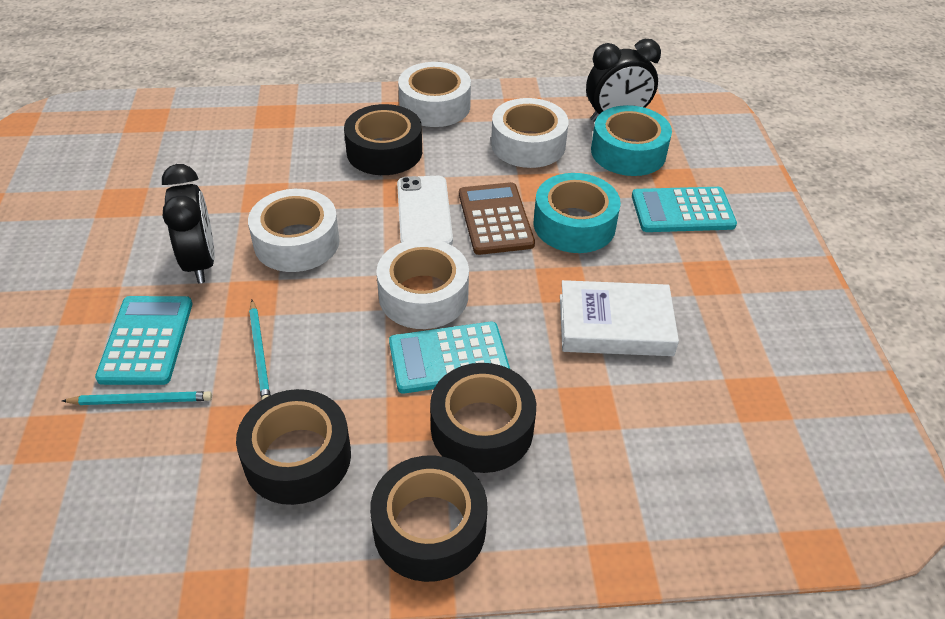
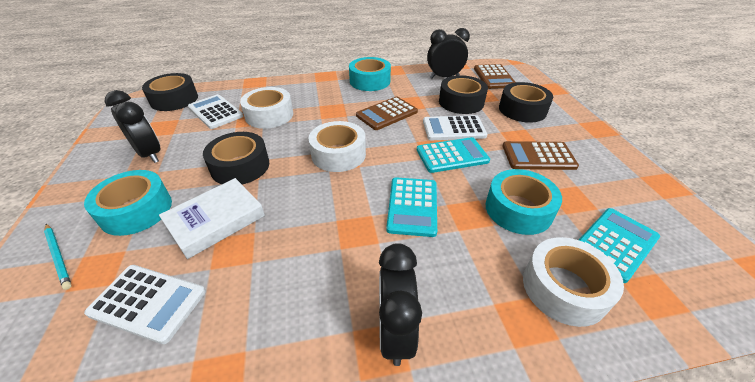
black clock: [162,164,215,283] [586,39,661,122] = 2 -> [105,90,161,163] [379,243,422,366] [427,28,470,78] = 3
brown calculator: [459,182,535,255] = 1 -> [356,97,418,130] [474,64,515,89] [502,141,579,170] = 3
turquoise pencil: [62,391,212,405] [249,300,271,400] = 2 -> [44,224,72,290] = 1
turquoise tape: [534,173,621,253] [591,105,672,176] = 2 -> [84,170,172,236] [349,57,391,91] [486,169,562,235] = 3
white calculator: none = 0 -> [84,265,206,344] [188,94,243,129] [423,115,488,140] = 3
white phone: [397,176,453,245] = 1 -> none = 0
white tape: [248,189,340,272] [376,239,469,329] [398,62,471,127] [491,98,568,168] = 4 -> [240,87,293,129] [309,121,366,172] [523,237,624,327] = 3

